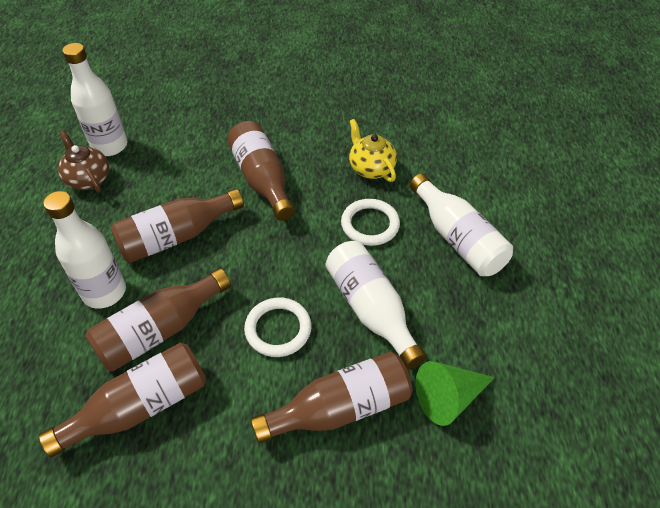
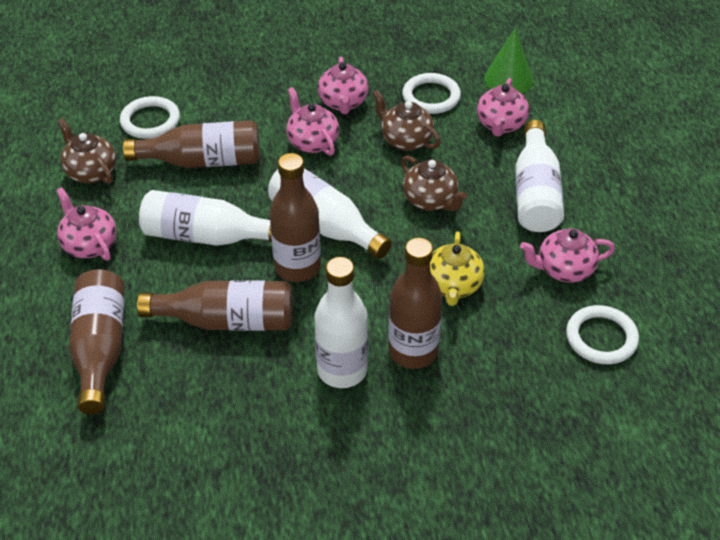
brown teapot: [58,130,109,192] = 1 -> [58,118,116,184] [372,90,441,151] [401,156,467,211] = 3
pink teapot: none = 0 -> [56,187,117,261] [286,87,339,156] [318,57,369,114] [477,78,529,137] [520,228,615,283] = 5
white ring: [244,298,312,357] [341,199,400,246] = 2 -> [120,96,180,139] [402,73,461,114] [566,305,639,364] = 3

